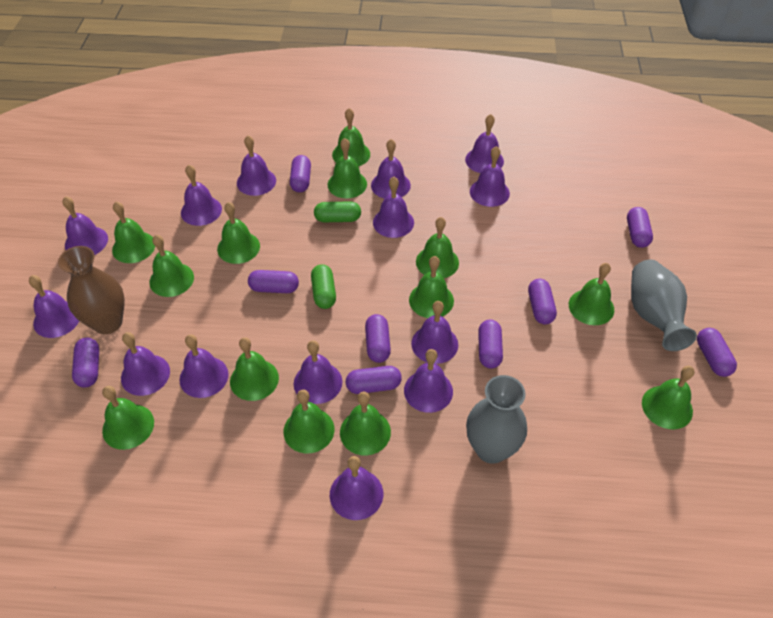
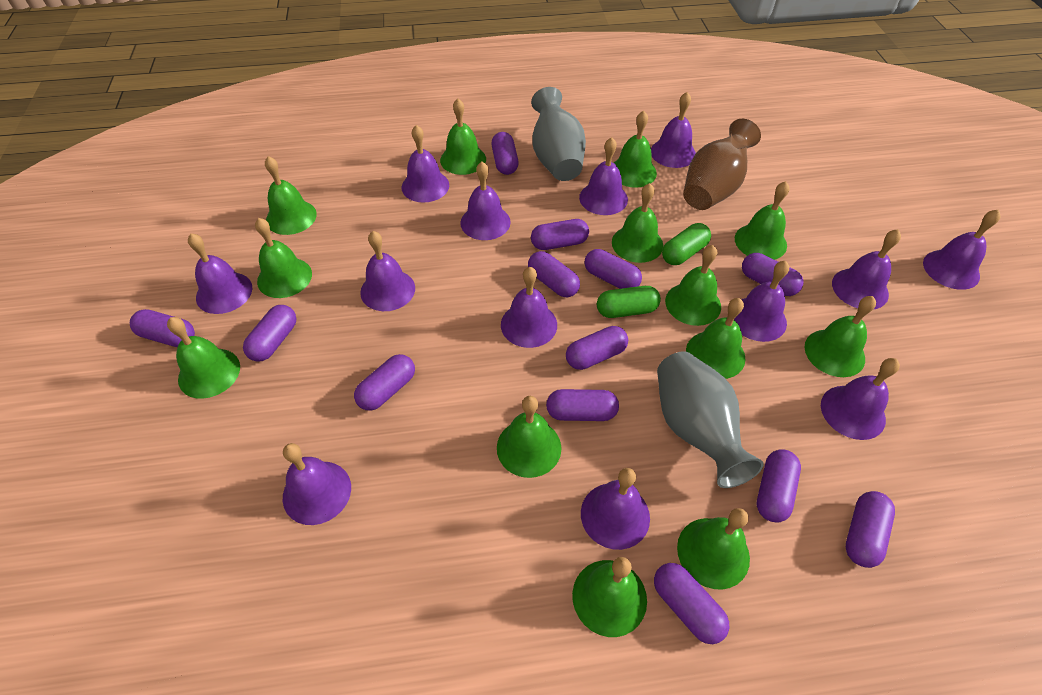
purple bell: [29,275,79,338] [62,196,108,255] [121,332,170,396] [179,335,229,398] [181,165,222,226] [237,136,276,196] [294,340,342,404] [330,456,383,520] [371,139,411,199] [373,177,414,238] [404,349,453,413] [411,301,458,364] [465,114,504,173] [470,146,510,207] = 14 -> [188,233,252,314] [283,443,351,525] [360,231,415,311] [402,125,449,203] [460,162,511,240] [501,267,557,348] [579,137,628,215] [581,468,650,550] [651,92,696,168] [734,261,789,342] [821,358,900,440] [832,229,901,310] [923,209,1000,290] = 13
purple capsule: [72,338,99,388] [248,270,299,293] [290,155,311,192] [346,366,402,394] [365,314,391,363] [478,319,503,369] [528,279,557,324] [627,207,653,248] [697,328,737,377] = 9 -> [130,309,195,347] [243,305,297,362] [354,354,415,411] [491,132,519,175] [528,251,580,297] [531,219,589,250] [546,389,619,421] [566,326,628,370] [584,249,642,289] [654,563,729,644] [742,253,804,296] [757,449,801,523] [846,491,895,568] = 13

